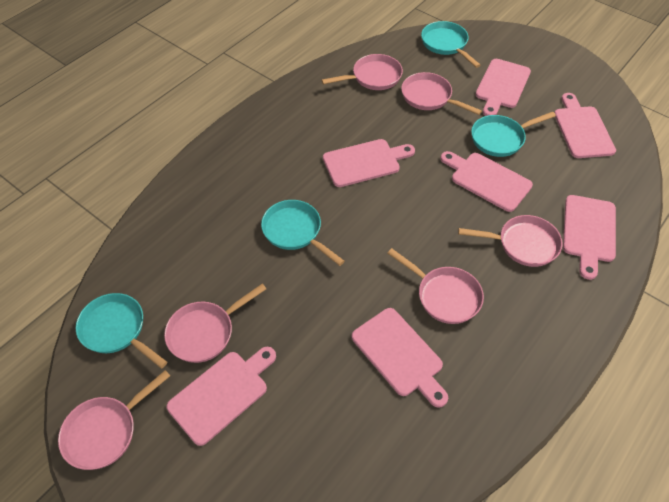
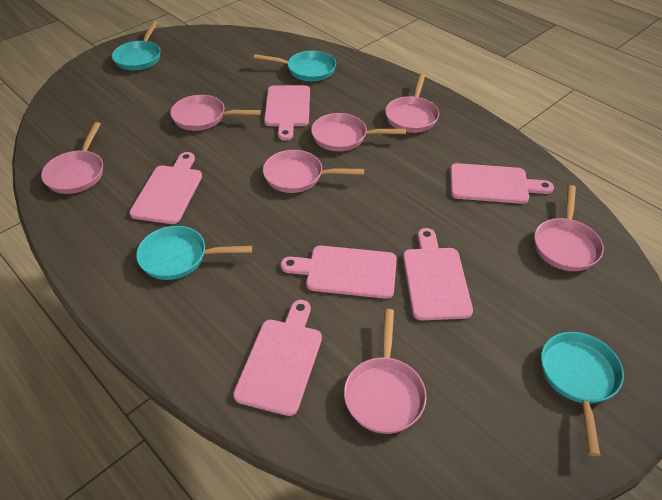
pink cutting board: [167,347,276,446] [323,139,415,187] [352,308,448,408] [441,151,533,212] [476,59,531,116] [555,93,616,158] [563,195,616,280] = 7 -> [129,152,202,224] [233,300,322,416] [264,85,310,141] [281,245,397,299] [403,228,473,320] [450,163,554,204] = 6
pink pan: [58,370,170,470] [164,284,266,363] [321,54,403,90] [387,248,484,324] [401,72,482,115] [458,215,562,267] = 6 -> [41,122,103,194] [170,95,261,131] [263,150,364,193] [311,113,406,151] [344,309,427,434] [385,73,439,133] [534,185,604,271] = 7

